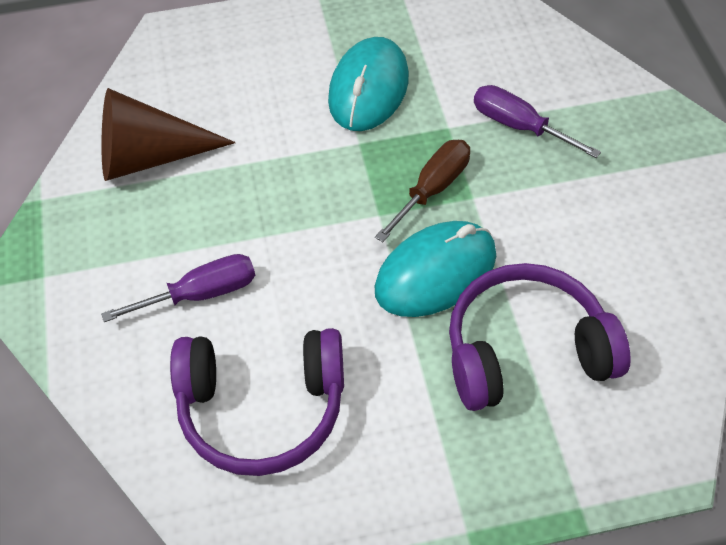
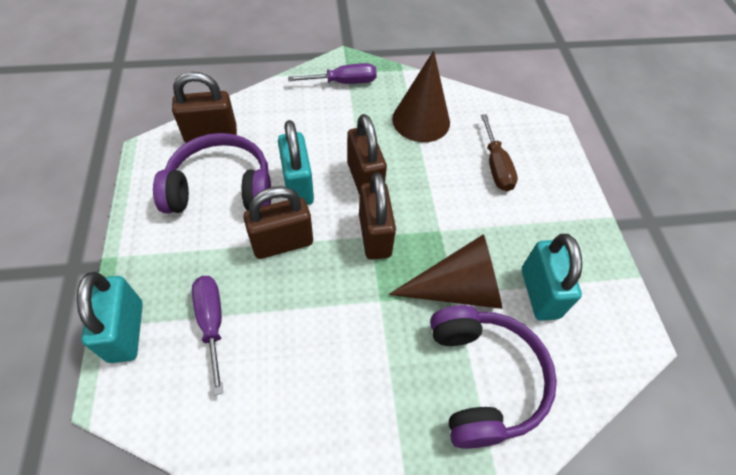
brown cone: [101,88,236,181] = 1 -> [388,234,502,309] [392,50,450,142] = 2
brown padlock: none = 0 -> [172,72,237,143] [243,186,313,259] [347,114,387,195] [359,172,396,260] = 4
turquoise mouse: [328,37,409,131] [375,221,496,317] = 2 -> none = 0
turquoise padlock: none = 0 -> [77,272,143,363] [278,120,314,205] [522,234,582,321] = 3

